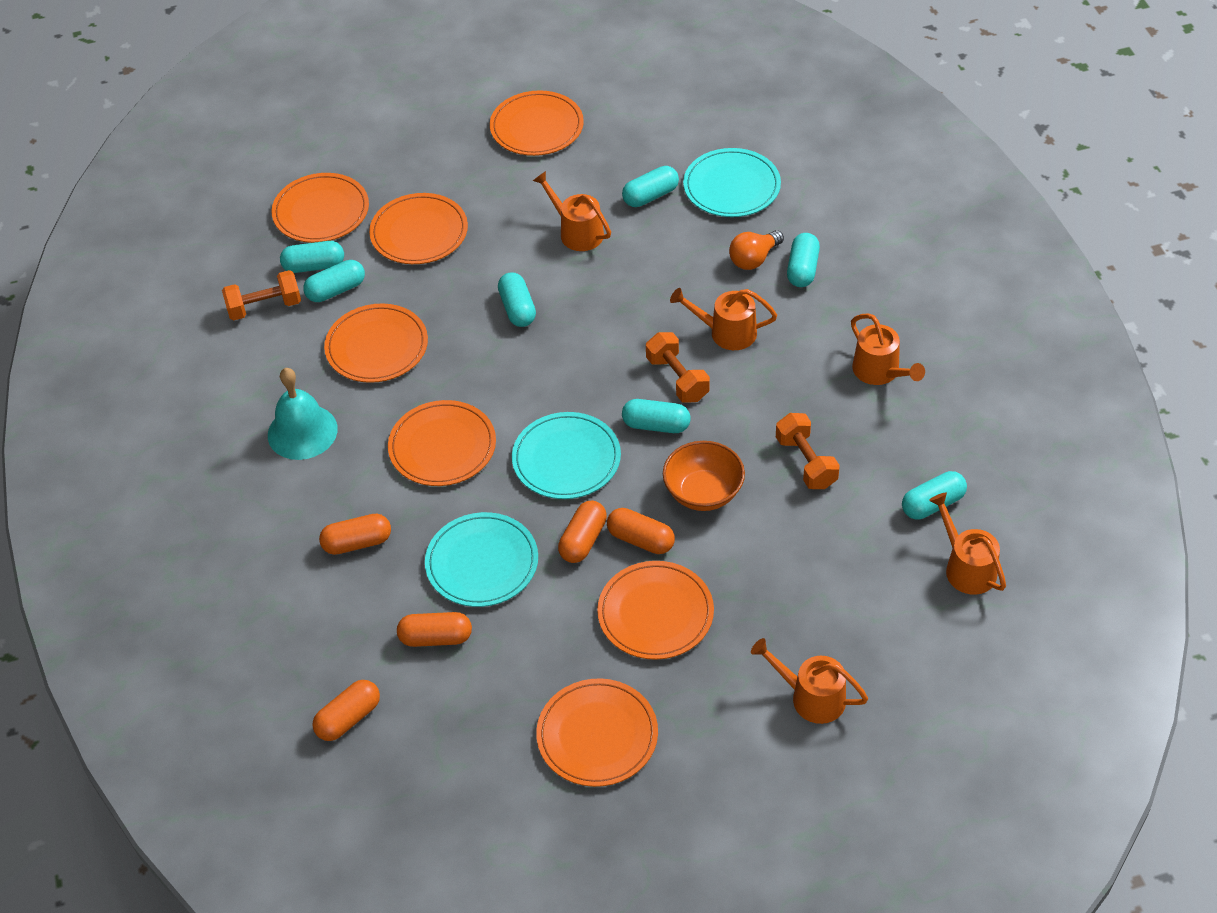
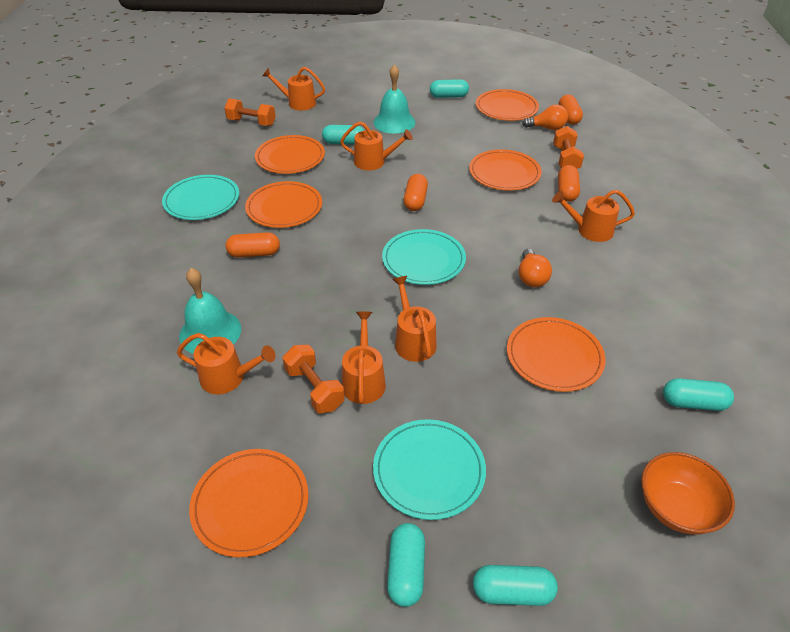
orange capsule: [312,680,380,741] [319,514,391,555] [397,612,472,647] [558,501,607,563] [607,508,675,554] = 5 -> [226,232,280,258] [404,174,428,211] [558,165,580,202] [559,94,583,125] = 4
orange light bulb: [729,230,784,270] = 1 -> [518,249,552,287] [522,104,568,130] = 2
orange plate: [271,173,369,243] [324,303,428,383] [369,193,468,264] [388,400,496,486] [490,90,584,156] [536,678,658,787] [597,561,714,660] = 7 -> [189,449,309,557] [245,181,322,228] [255,135,325,174] [469,149,542,191] [476,89,539,121] [507,317,606,392] = 6
orange watering can: [533,171,611,251] [670,288,777,350] [751,638,868,724] [851,313,925,385] [929,492,1006,595] = 5 -> [177,333,276,394] [262,67,325,111] [340,121,413,170] [342,311,386,404] [392,276,437,362] [552,190,635,242] = 6
turquoise bell: [268,368,338,460] = 1 -> [179,268,241,354] [373,64,415,133] = 2
turquoise capsule: [280,241,344,273] [303,260,365,302] [498,272,536,327] [622,166,679,207] [622,399,691,433] [787,233,820,287] [902,471,967,520] = 7 -> [322,125,364,145] [387,523,425,607] [430,79,469,98] [473,565,558,606] [663,378,734,411] = 5

